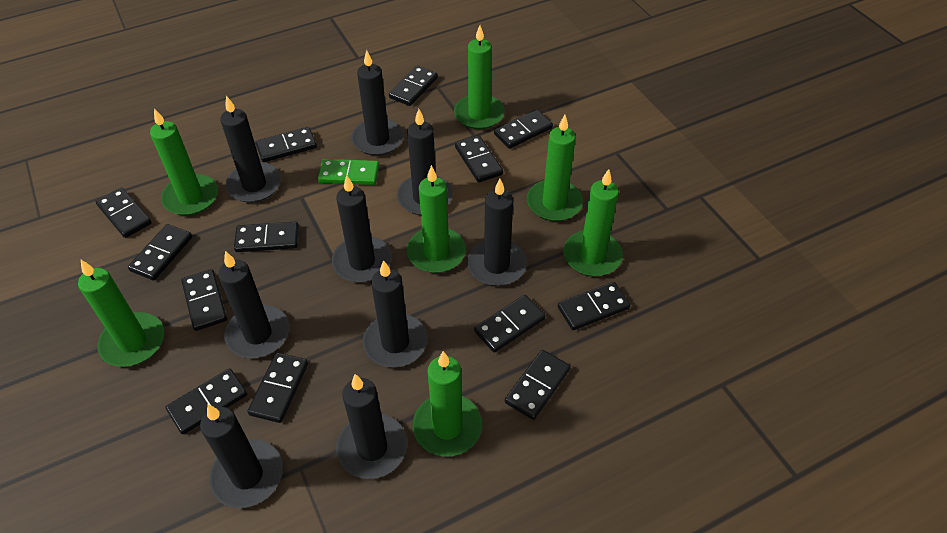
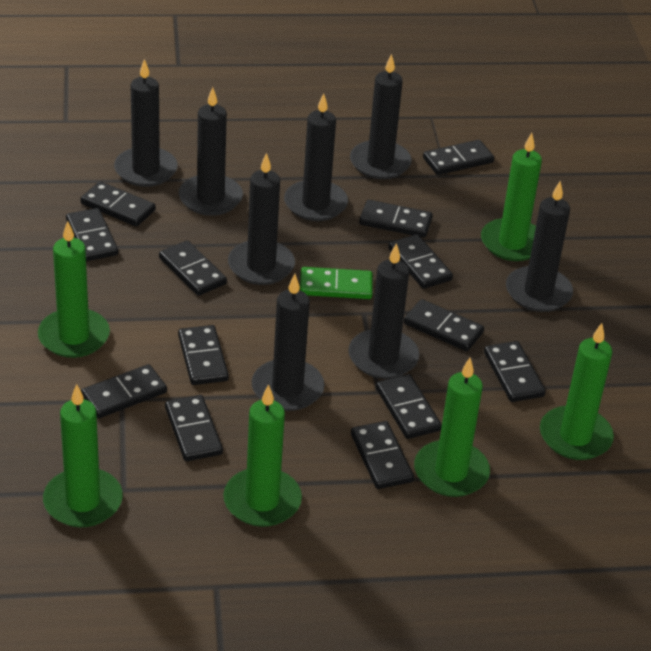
black candle: [200,404,283,508] [218,251,289,358] [220,96,281,203] [332,175,392,283] [336,374,407,479] [351,50,404,156] [363,260,427,367] [397,109,453,215] [467,179,527,286] = 9 -> [114,59,178,187] [179,87,243,216] [228,153,295,285] [252,274,325,411] [284,93,348,221] [348,243,419,379] [350,54,412,179] [506,181,573,312] = 8
green candle: [78,260,164,367] [150,108,218,216] [407,165,466,273] [413,351,482,457] [454,25,505,129] [527,115,583,221] [563,169,623,276] = 7 -> [38,221,110,358] [43,384,123,527] [223,384,302,527] [414,358,490,497] [481,133,542,261] [540,323,614,460] = 6

